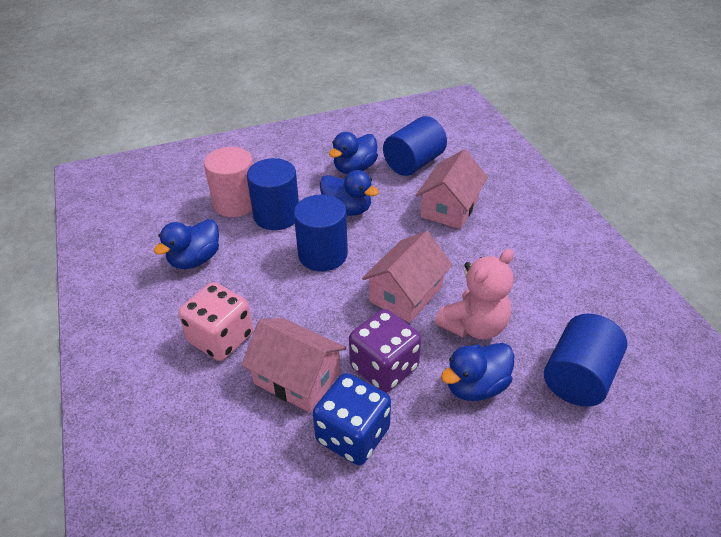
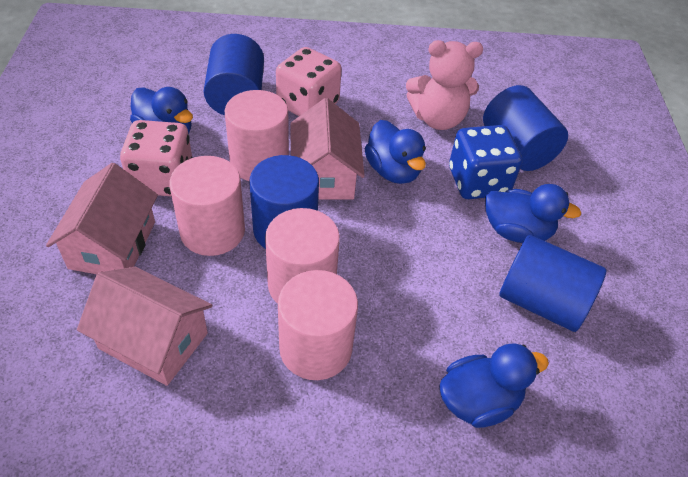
pink cylinder: [204,147,253,217] = 1 -> [169,156,245,256] [225,90,289,181] [265,208,340,304] [278,270,358,380] = 4
pink dice: [178,282,253,361] = 1 -> [120,120,192,196] [276,47,342,116] = 2
purple dice: [349,309,422,393] = 1 -> none = 0

